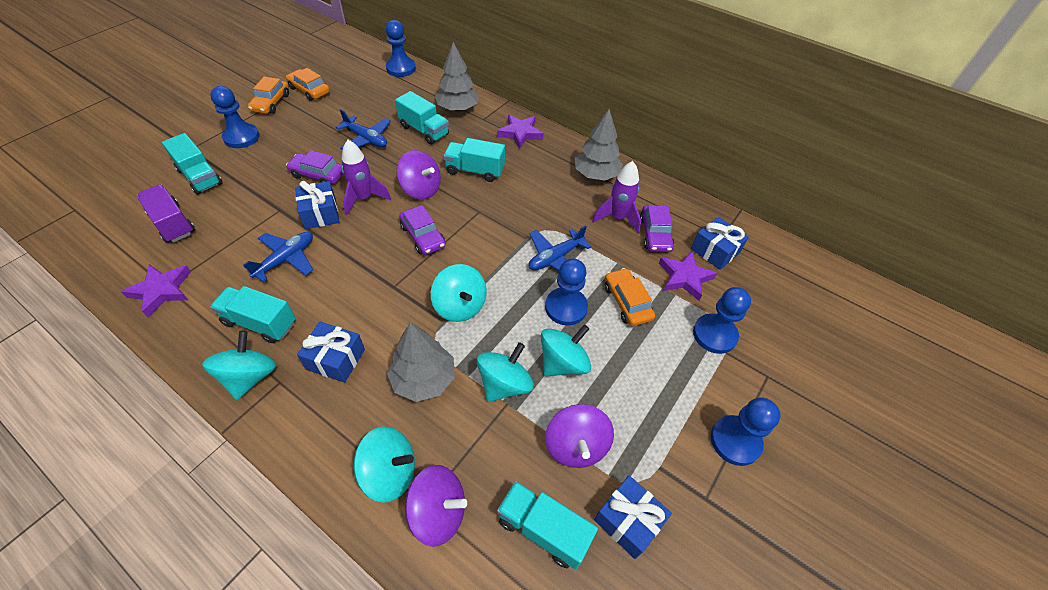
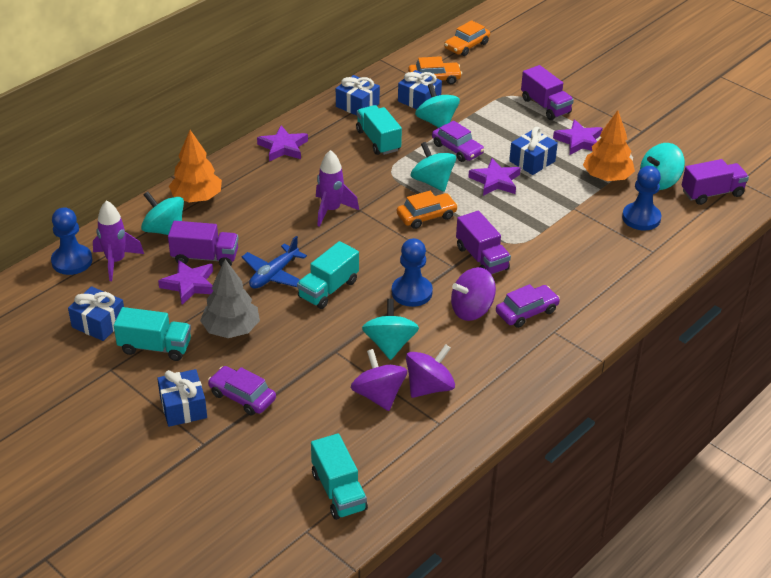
blue gift: [295,181,339,229] [297,322,365,383] [594,476,672,559] [691,217,749,270] = 4 -> [68,286,124,341] [157,369,207,427] [336,75,380,116] [398,70,442,109] [509,127,558,175] = 5
blue pawn: [211,86,260,148] [386,20,416,77] [545,259,588,325] [693,287,751,354] [711,397,780,466] = 5 -> [51,207,93,275] [392,238,433,307] [622,166,661,230] = 3
blue plane: [243,232,313,282] [336,109,391,150] [529,225,591,270] = 3 -> [242,236,307,289] = 1
grey tree: [387,322,455,402] [435,42,479,111] [575,109,623,181] = 3 -> [200,259,260,338] = 1
orange tree: none = 0 -> [169,130,222,202] [583,110,635,181] = 2
purple star: [121,264,191,317] [497,115,544,149] [659,251,717,301] = 3 -> [158,260,213,305] [257,126,308,161] [468,158,521,196] [553,119,603,155] = 4
purple truck: [137,184,195,243] = 1 -> [168,221,239,267] [456,211,511,275] [521,65,574,120] [682,159,749,205] = 4
turquoise truck: [162,133,222,195] [210,286,296,343] [395,91,449,145] [443,138,505,182] [497,481,598,570] = 5 -> [114,307,191,361] [297,241,359,309] [311,433,368,520] [356,105,402,155] = 4

